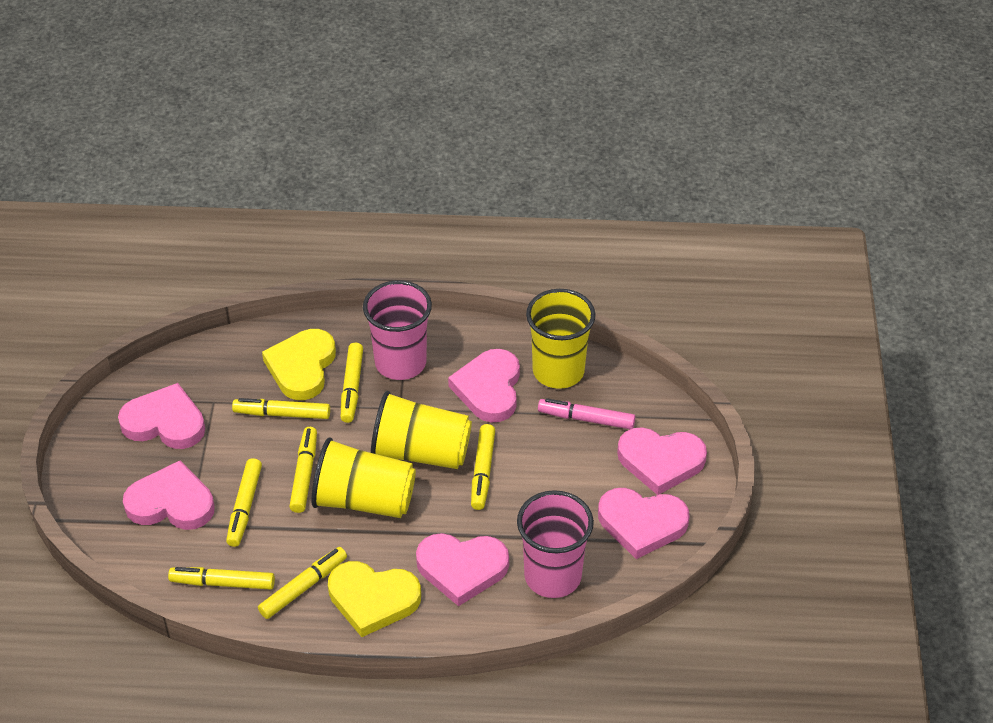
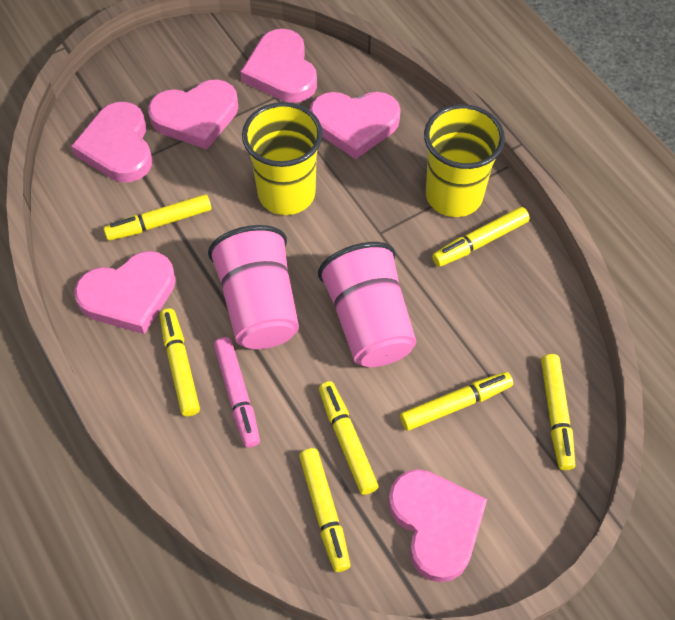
yellow cup: [311,438,416,518] [371,391,472,469] [526,289,595,389] = 3 -> [242,102,323,215] [424,104,505,217] = 2
yellow heart: [262,329,336,400] [328,561,421,637] = 2 -> none = 0

